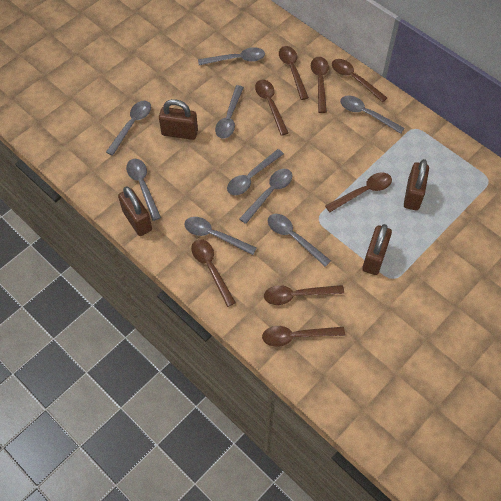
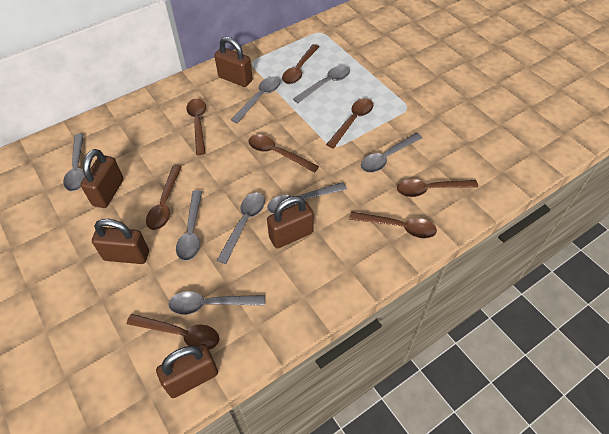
brown padlock: [118,186,152,236] [159,99,198,140] [362,224,392,275] [404,159,429,210] = 4 -> [80,149,124,208] [92,219,149,264] [156,344,218,398] [214,37,253,87] [267,196,314,249] = 5
grey spoon: [106,101,151,156] [126,159,161,221] [184,217,257,255] [198,47,265,65] [215,85,244,139] [227,149,284,195] [239,169,292,224] [268,214,331,267] [340,96,405,134] = 9 -> [63,134,85,191] [169,291,265,315] [176,190,202,261] [217,193,265,264] [231,77,280,124] [267,182,347,214] [293,65,350,103] [361,133,422,172] = 8

